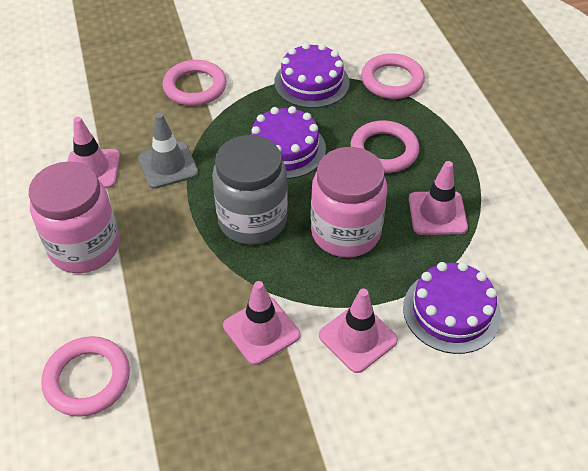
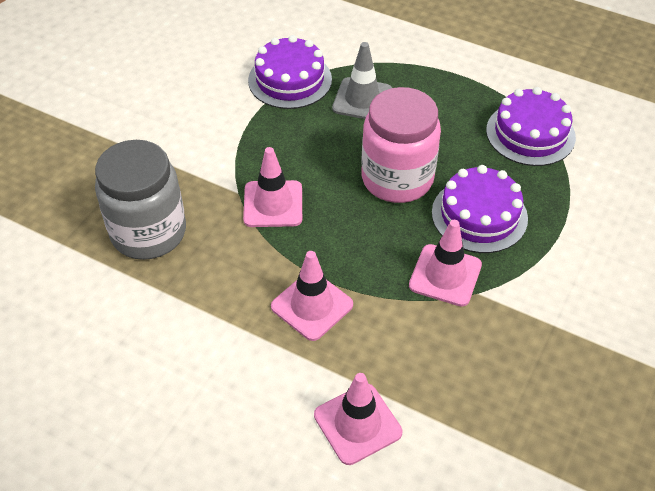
pink jar: [29,162,119,273] [311,147,387,258] = 2 -> [362,87,441,203] = 1
pink ring: [41,336,130,417] [163,60,226,106] [350,120,420,173] [361,53,425,99] = 4 -> none = 0

